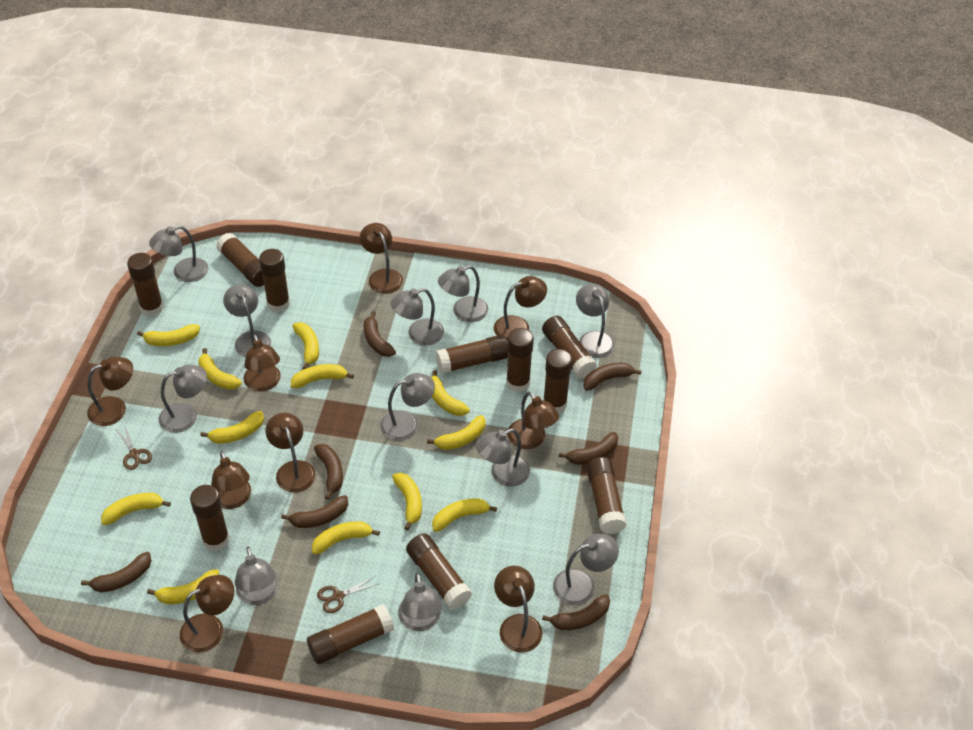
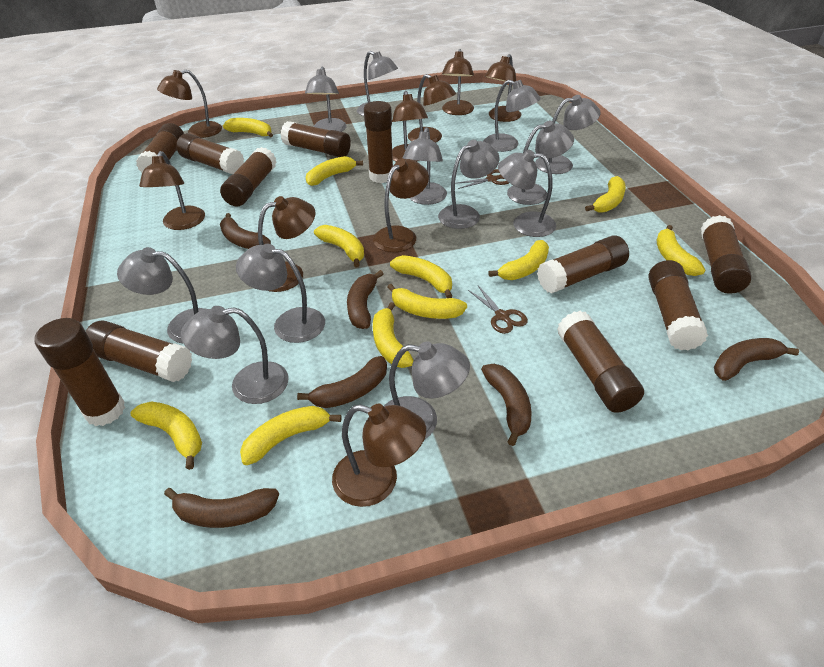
brown banana: [81,552,151,592] [281,495,348,528] [314,444,343,500] [364,311,396,357] [542,594,610,630] [559,432,618,465] [583,363,642,391] = 7 -> [164,488,279,528] [220,213,271,249] [297,356,387,408] [347,270,383,329] [481,364,532,446] [714,338,799,381] = 6
grey lamp: [149,225,208,282] [159,365,207,433] [223,284,271,357] [235,547,278,605] [380,373,435,441] [391,288,444,345] [398,573,443,631] [438,265,488,322] [476,429,530,487] [553,534,619,605] [576,284,615,358] = 11 -> [117,247,206,343] [181,306,289,404] [236,244,325,343] [305,66,347,132] [357,51,398,116] [384,341,470,440] [403,127,447,205] [438,140,500,229] [483,80,541,152] [498,149,556,237] [507,121,574,205] [535,95,601,174] = 12
yellow banana: [101,493,171,525] [137,324,200,346] [147,569,219,604] [198,348,242,390] [200,411,264,444] [291,364,354,388] [292,322,319,370] [312,521,380,555] [392,473,422,531] [427,415,486,450] [431,370,470,416] [432,498,497,532] = 12 -> [130,402,202,470] [223,118,273,138] [240,406,341,465] [306,156,363,186] [314,225,364,268] [373,302,414,368] [387,284,467,319] [390,255,453,298] [489,240,549,280] [585,176,626,213] [657,225,705,276] = 11

